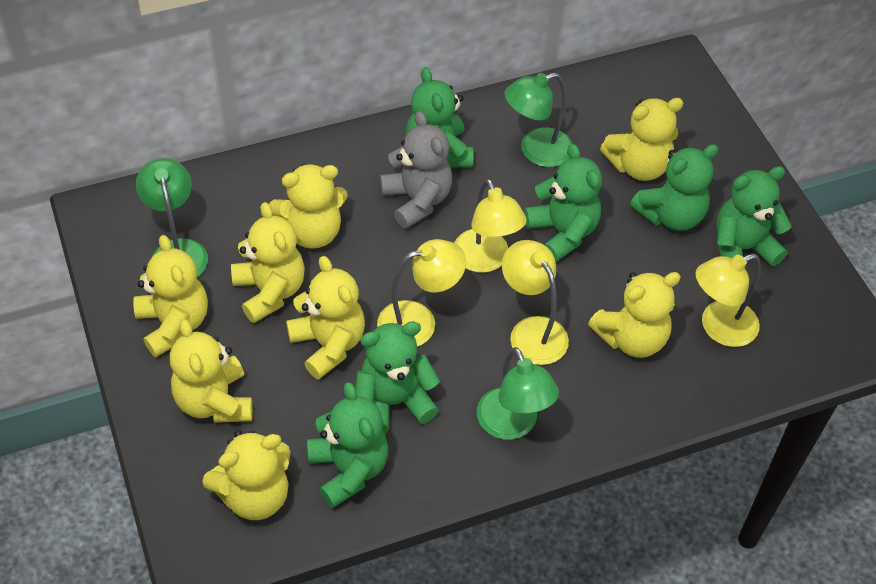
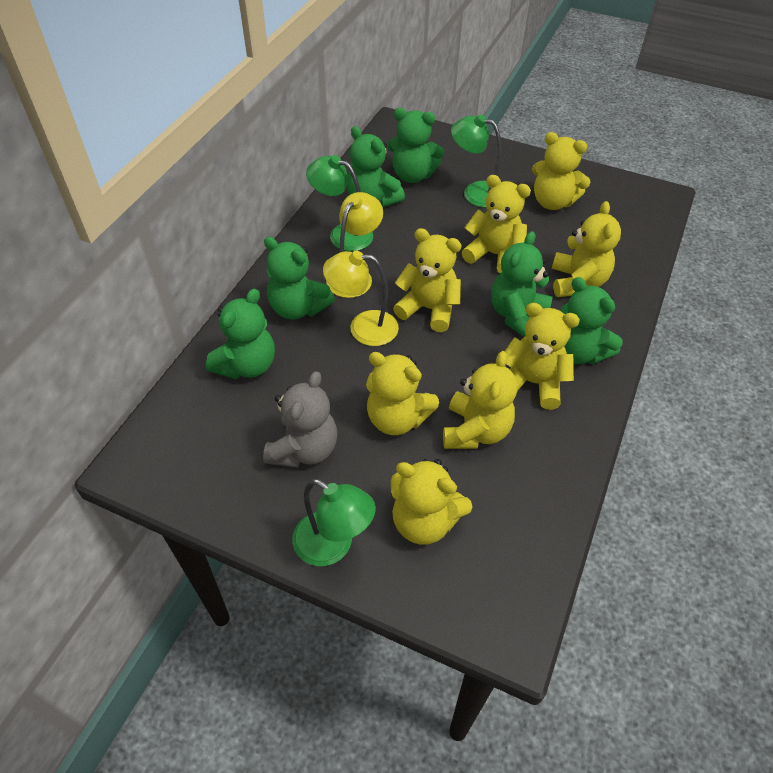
yellow lamp: [377,239,466,347] [454,179,527,273] [502,240,569,365] [696,254,761,347] = 4 -> [323,251,399,346] [326,192,383,298] = 2

